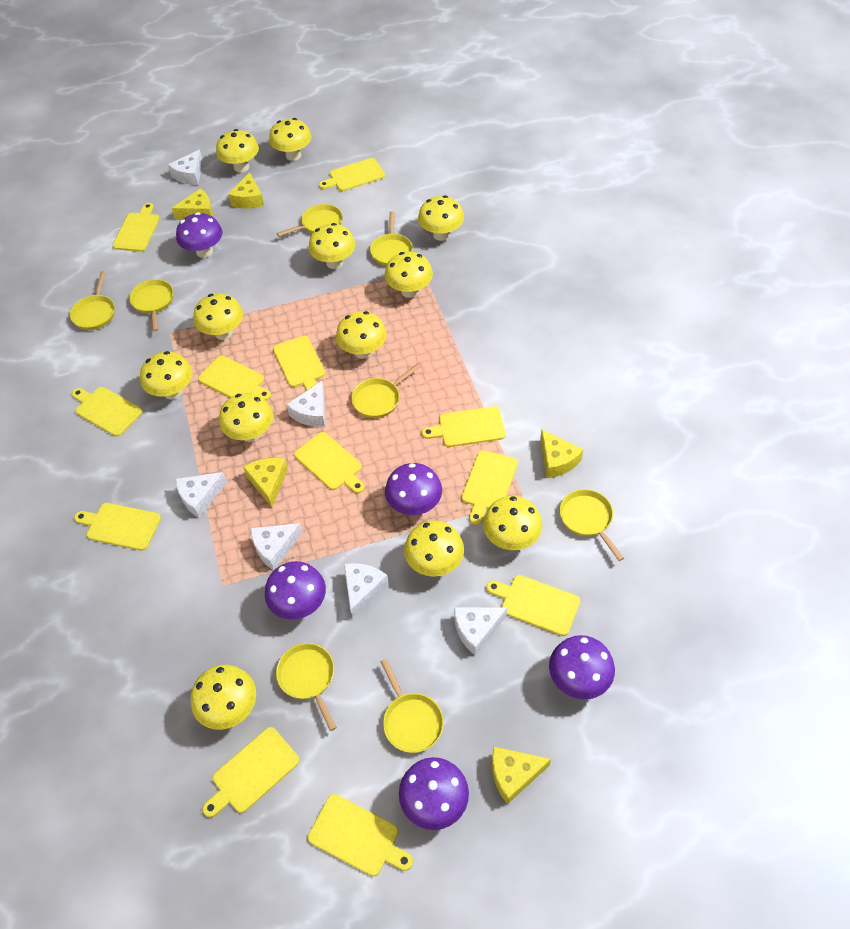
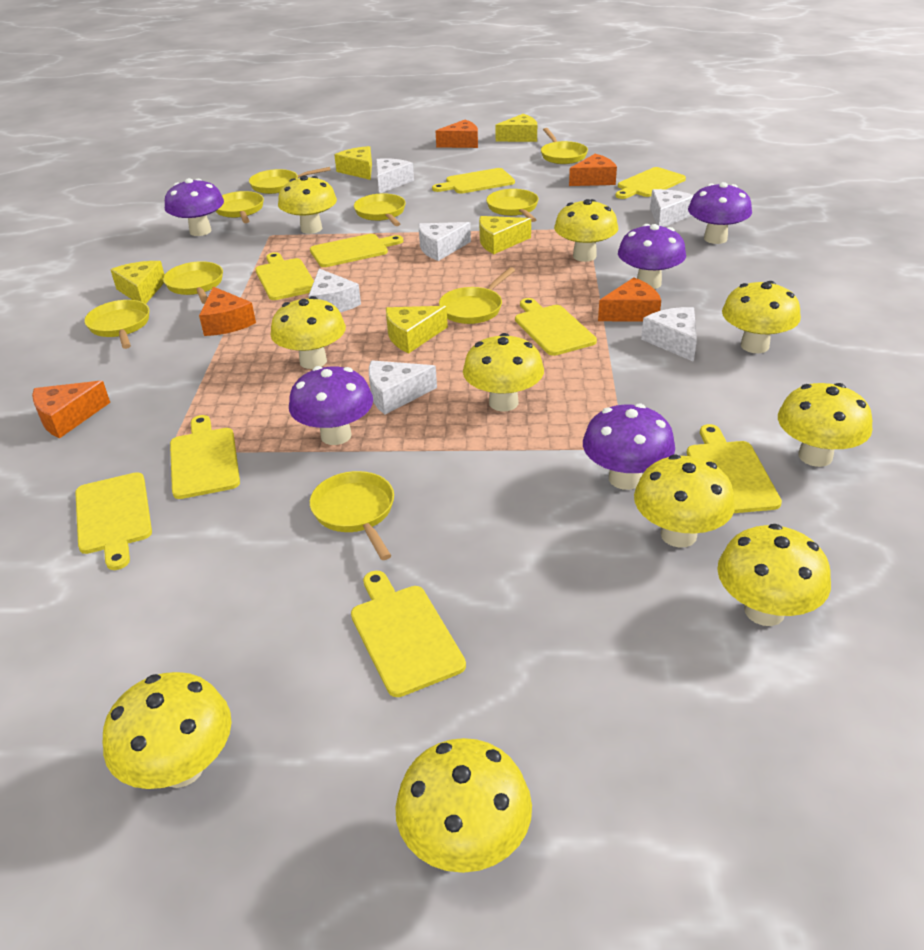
orange cheese: none = 0 -> [32,381,110,438] [199,287,256,336] [436,120,478,148] [569,154,617,186] [598,277,661,322] = 5
yellow cutting board: [72,387,143,436] [74,503,161,551] [113,203,160,252] [198,356,271,401] [202,727,299,818] [273,336,325,391] [294,432,365,493] [308,794,413,876] [319,158,385,191] [422,406,505,447] [461,450,518,525] [486,575,580,636] = 12 -> [75,472,152,570] [170,415,240,499] [255,252,314,300] [310,234,403,267] [351,571,466,697] [432,168,515,194] [515,298,597,356] [616,167,686,199] [687,424,782,513] = 9
yellow mushroom: [140,351,192,400] [191,665,256,730] [193,293,243,340] [216,129,259,172] [219,393,273,442] [269,118,312,161] [309,223,355,269] [336,311,387,359] [385,252,433,298] [404,521,464,577] [418,195,464,241] [483,496,542,550] = 12 -> [103,672,232,789] [270,296,346,369] [278,175,337,234] [395,738,532,873] [463,333,544,412] [554,199,618,262] [634,454,735,548] [717,524,831,626] [722,281,801,353] [778,383,872,467] = 10
yellow pan: [70,271,115,330] [129,279,173,331] [276,643,337,731] [277,204,343,237] [351,364,420,418] [370,211,413,266] [381,659,444,753] [560,489,624,561] = 8 -> [84,300,149,349] [163,261,223,304] [216,191,264,223] [249,167,331,194] [310,471,394,560] [354,193,406,226] [439,267,515,324] [486,189,539,222] [541,128,588,164] = 9

